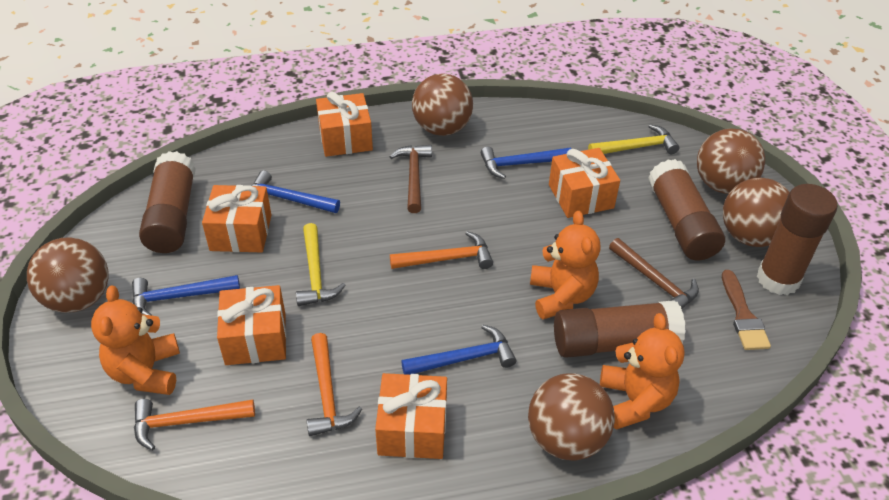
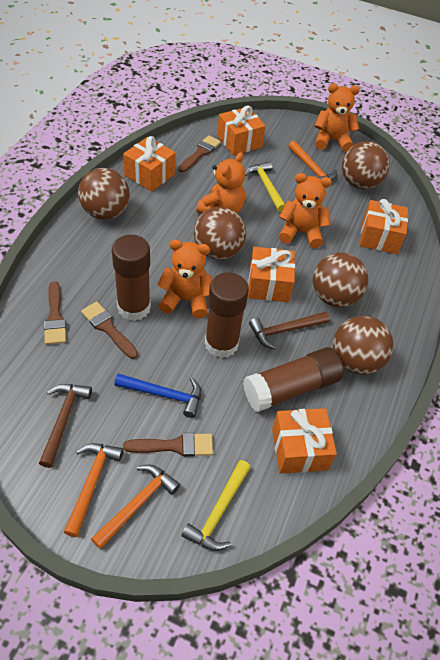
blue hammer: [132,275,240,316] [252,170,340,213] [401,325,516,375] [480,147,571,179] = 4 -> [114,373,201,418] = 1
brown brush: [722,270,771,350] = 1 -> [44,281,66,345] [81,301,138,359] [123,433,213,457] [179,135,221,172] = 4
brown glue stick: [139,151,196,253] [554,300,686,358] [648,159,725,261] [757,184,838,295] = 4 -> [112,235,151,321] [205,272,249,358] [243,347,344,412] = 3
orange teddy bear: [91,285,180,395] [530,211,600,319] [600,313,685,430] = 3 -> [157,239,212,319] [197,152,245,214] [279,173,332,248] [315,84,360,152] = 4

